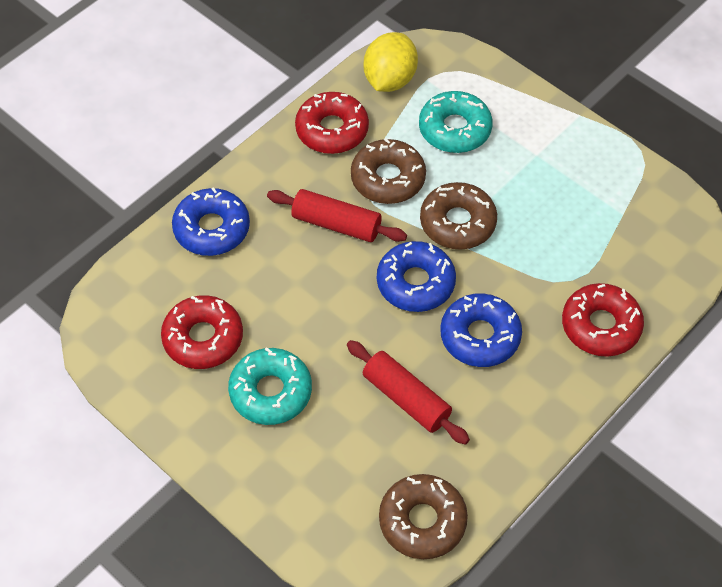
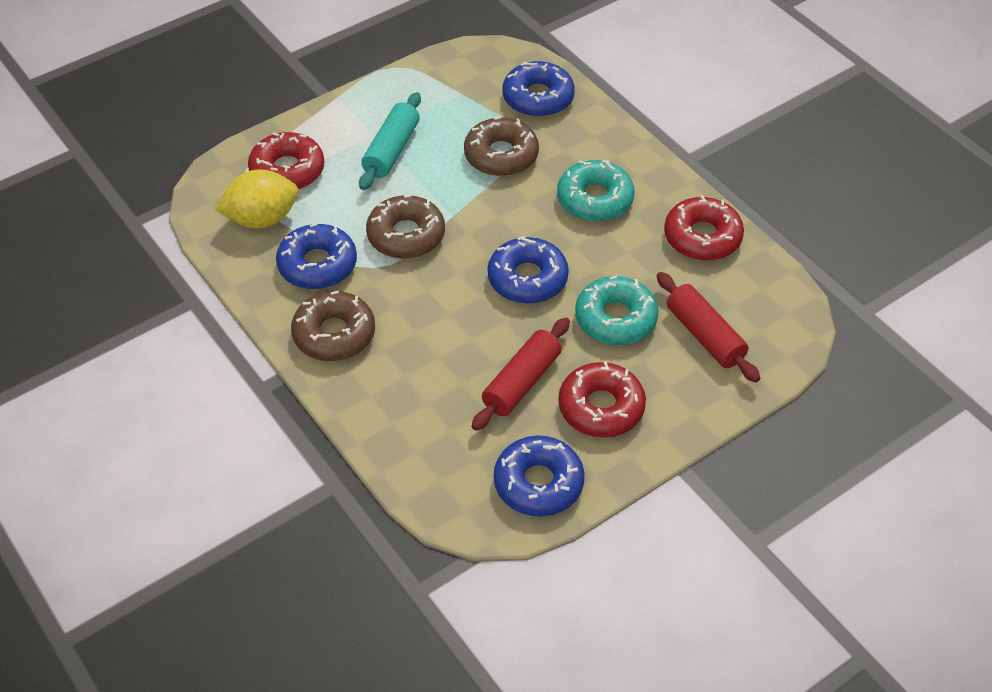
blue donut: [172,187,250,256] [377,241,456,312] [440,293,522,367] = 3 -> [276,223,357,289] [488,236,569,304] [494,436,584,516] [502,61,575,117] = 4
turquoise rolling pin: none = 0 -> [359,92,421,190] = 1

